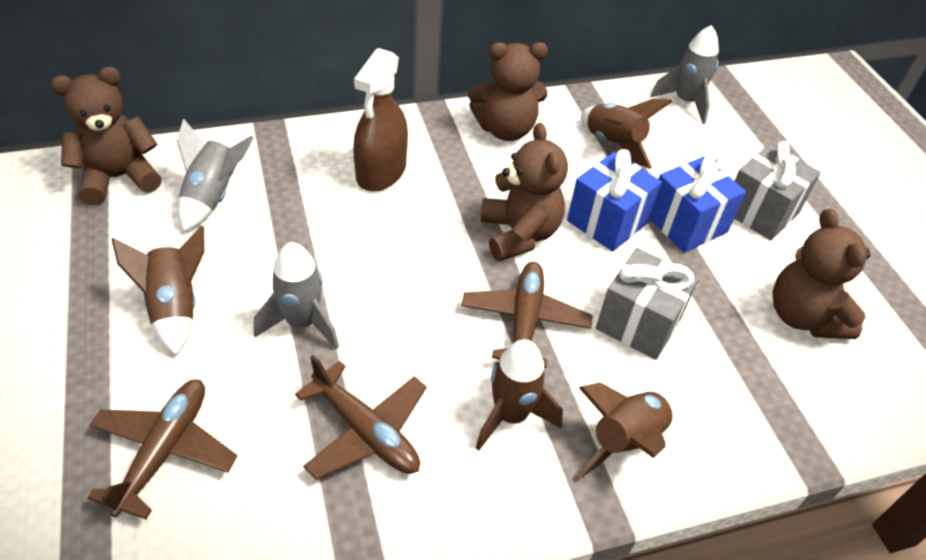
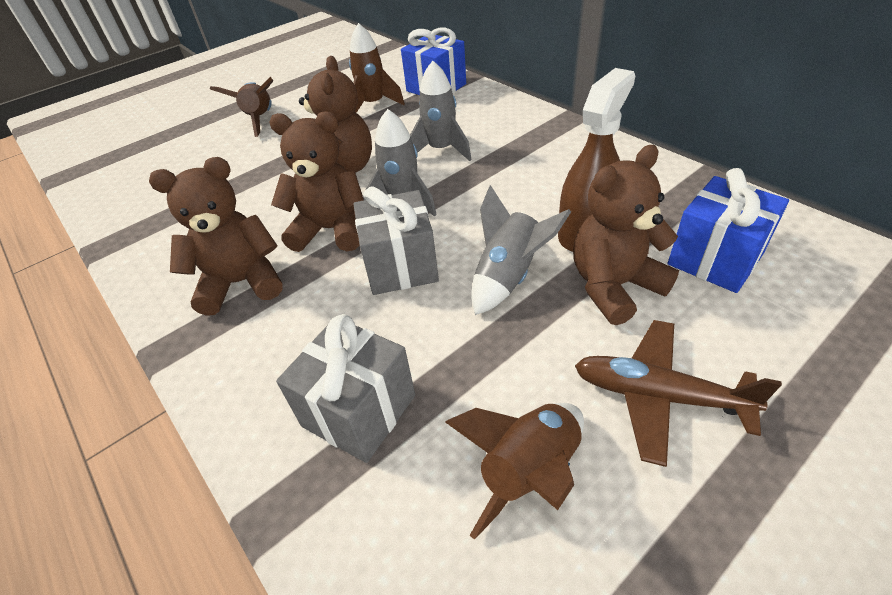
brown plane: [87,379,237,519] [295,355,427,480] [461,262,593,368] = 3 -> [575,320,782,467] = 1
brown rocket: [111,226,205,355] [476,339,563,450] [577,382,675,478] [581,99,672,169] = 4 -> [210,77,273,137] [349,23,405,113] [445,403,584,540] = 3

